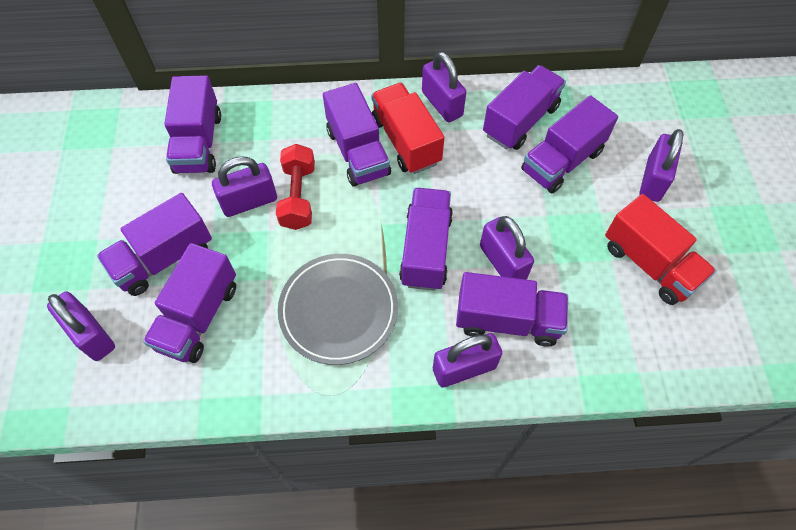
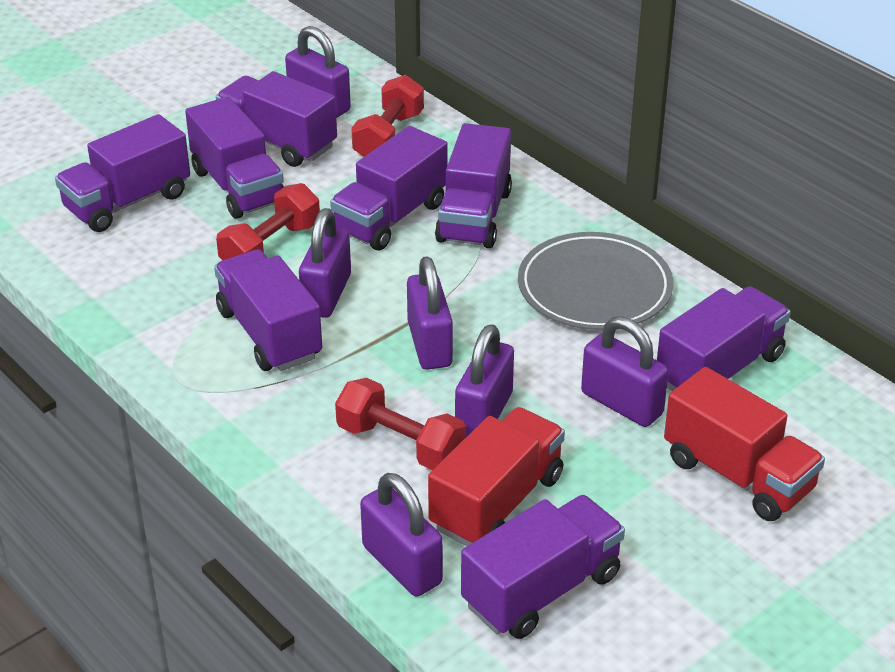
red dumbbell: [276,144,315,230] = 1 -> [216,183,320,261] [335,378,466,470] [351,75,424,157] = 3

